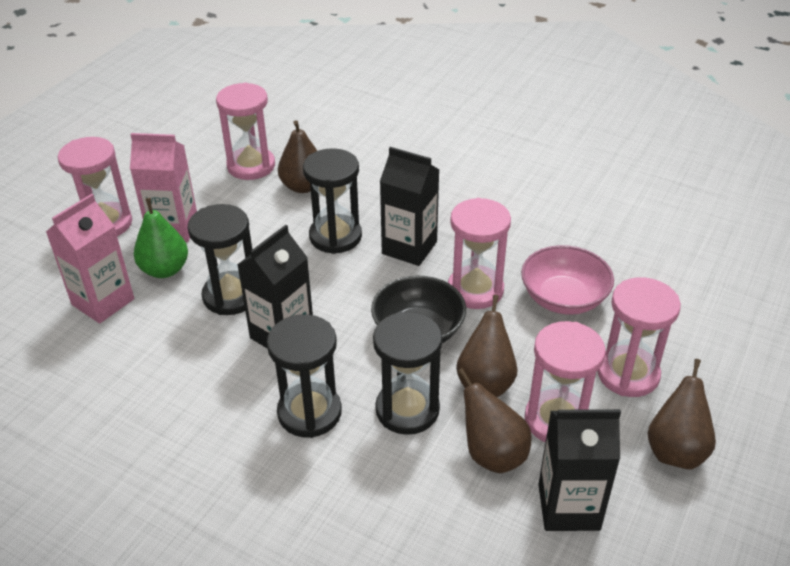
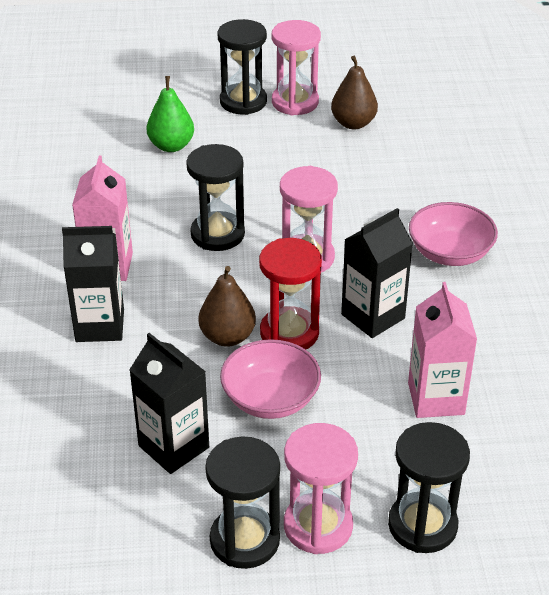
black bowl: [371,276,466,343] = 1 -> none = 0
brown pear: [278,120,317,193] [456,295,518,397] [458,368,532,473] [648,359,716,470] = 4 -> [198,266,256,347] [331,56,378,129] = 2
pink bowl: [521,245,614,315] = 1 -> [220,339,321,419] [409,202,498,266] = 2
pink hourglass: [58,137,132,236] [216,83,275,180] [448,198,511,309] [525,321,606,442] [597,277,681,397] = 5 -> [272,20,321,115] [280,166,338,272] [284,423,358,554] = 3
red hourglass: none = 0 -> [259,238,322,349] = 1

